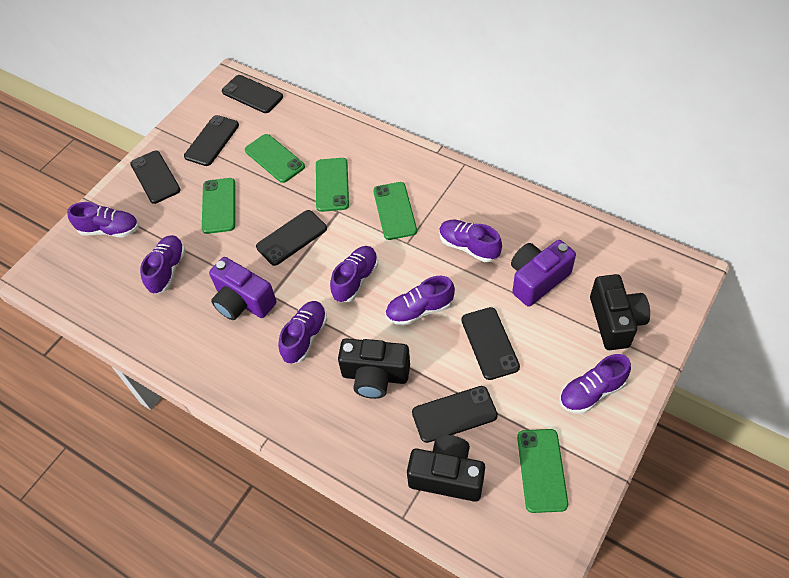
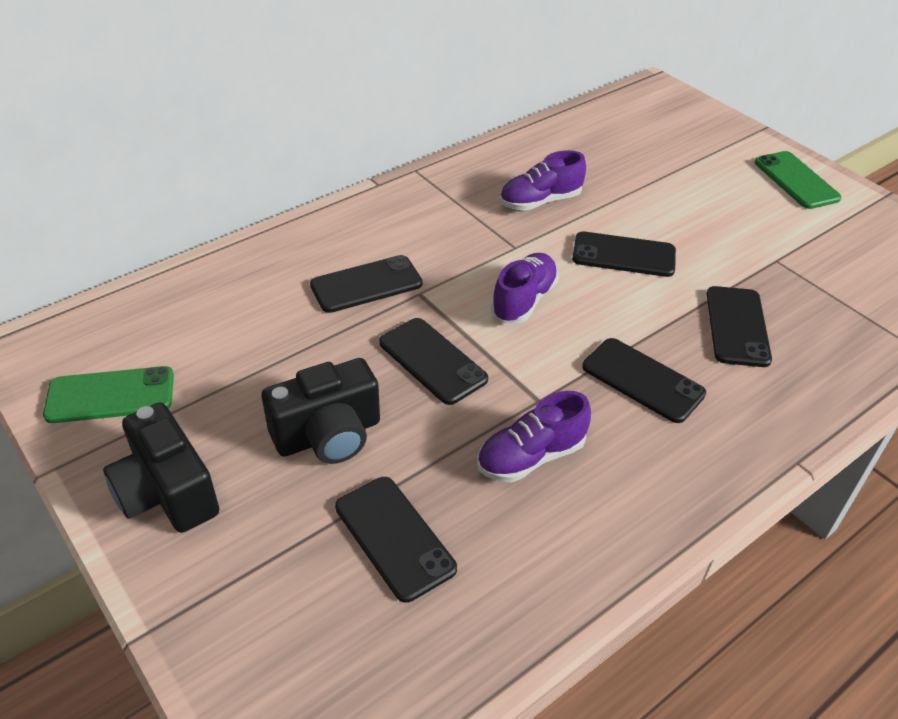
black camera: [338,338,410,399] [407,435,485,502] [590,274,650,350] = 3 -> [103,402,219,533] [262,358,380,464] = 2
green phone: [202,178,235,234] [245,134,305,183] [316,158,349,212] [373,182,417,240] [517,429,568,513] = 5 -> [43,366,174,423] [755,151,841,209] = 2
purple camera: [209,257,277,320] [511,240,576,307] = 2 -> none = 0
purple shoe: [67,202,139,237] [140,235,185,294] [278,301,327,364] [330,246,378,302] [385,276,455,326] [439,220,502,262] [559,354,631,414] = 7 -> [477,391,591,482] [491,253,559,323] [500,150,586,211] = 3

